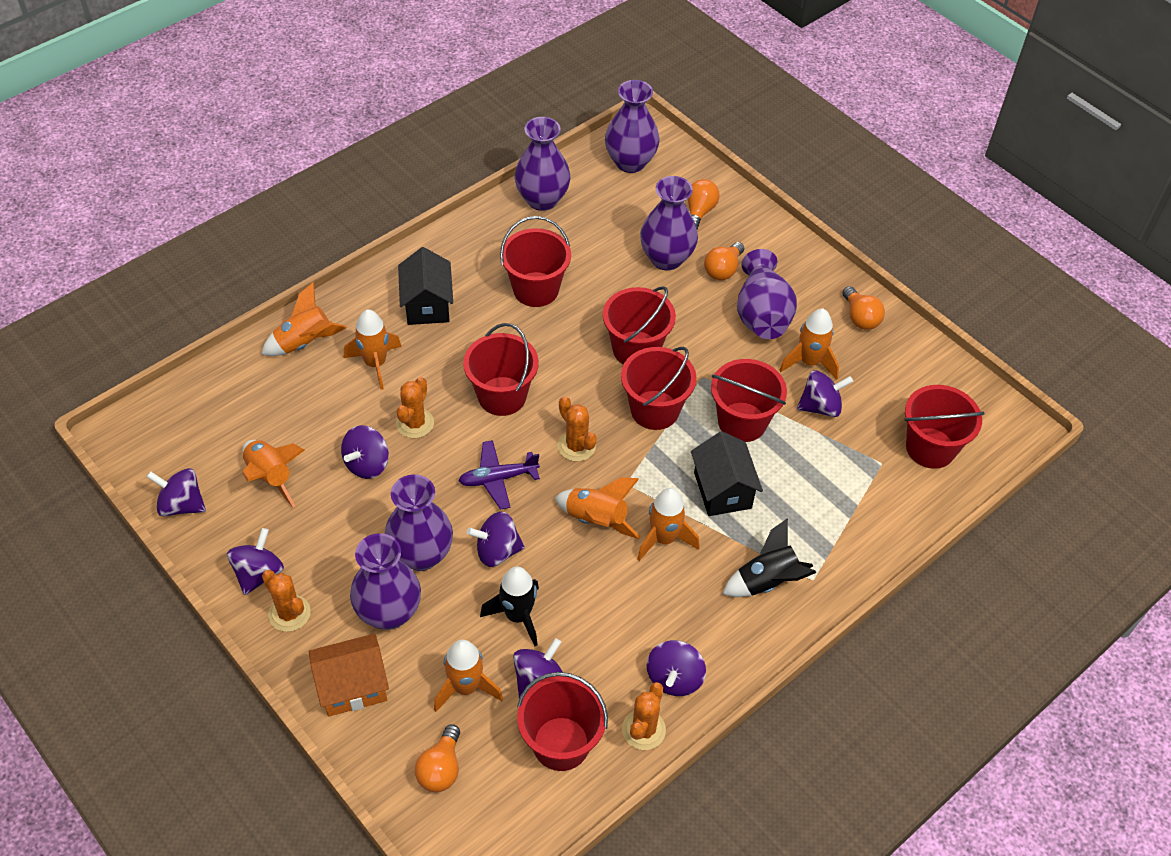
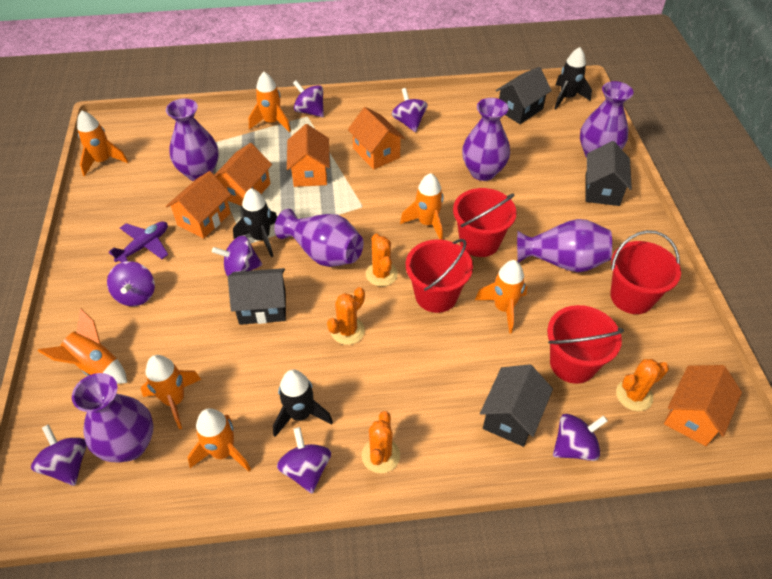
black house: [398,247,453,325] [691,431,763,516] = 2 -> [228,268,286,325] [480,364,553,447] [496,67,552,124] [585,141,632,206] = 4
black rocket: [480,567,539,646] [723,518,816,597] = 2 -> [233,188,277,257] [273,369,333,437] [554,47,592,109] = 3
orange house: [309,634,389,717] = 1 -> [166,171,231,239] [214,143,272,206] [287,124,330,187] [348,107,405,170] [664,365,742,446] = 5
orange light bulb: [415,724,460,792] [688,179,720,229] [704,242,744,280] [842,286,885,330] = 4 -> none = 0
red bucket: [463,323,539,416] [500,216,571,307] [517,672,608,771] [603,286,676,365] [621,347,697,430] [711,359,787,442] [905,385,985,469] = 7 -> [406,239,473,313] [453,188,517,257] [547,305,624,384] [610,230,681,314] = 4

